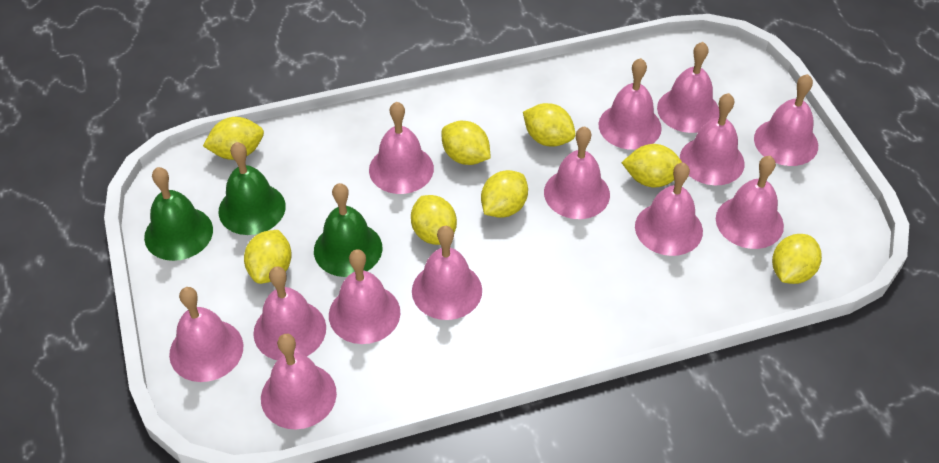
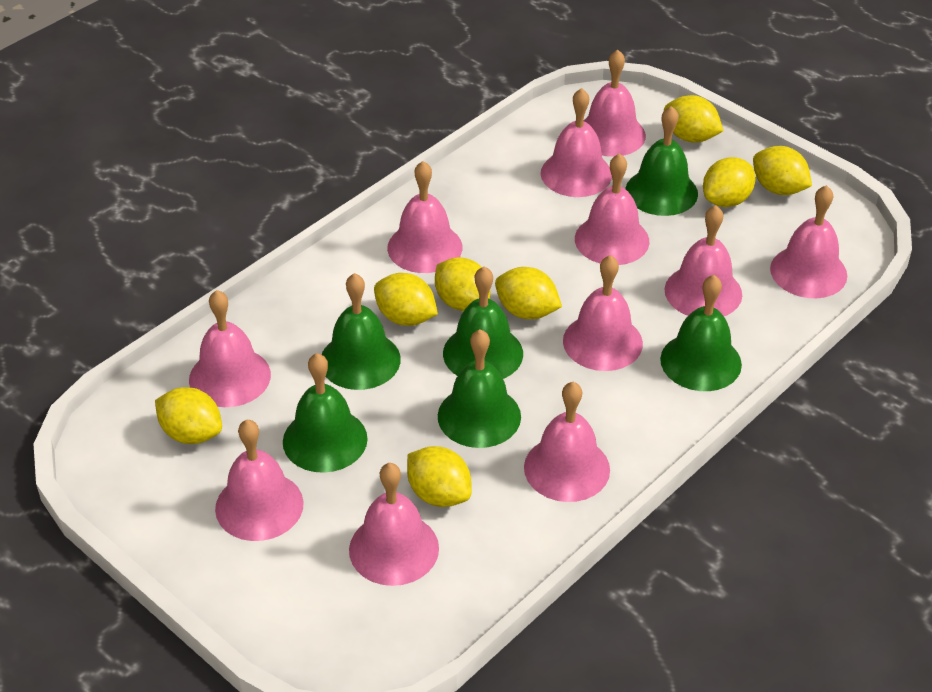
green bell: [144,167,213,261] [219,142,286,235] [314,183,382,277] = 3 -> [283,353,368,473] [321,273,401,390] [438,329,521,448] [443,267,523,379] [626,106,698,216] [660,275,742,391] = 6
pink bell: [169,287,243,382] [253,266,326,360] [261,334,337,429] [329,249,400,344] [369,102,434,194] [412,226,482,320] [544,126,610,219] [598,58,662,150] [635,162,703,256] [657,42,720,133] [680,93,745,185] [716,156,784,249] [754,74,818,166] = 13 -> [189,290,271,407] [215,420,304,541] [349,463,439,586] [387,161,462,273] [524,382,610,502] [541,88,612,197] [563,255,643,371] [575,153,649,265] [584,49,646,157] [664,205,742,316] [770,185,847,298] = 11

